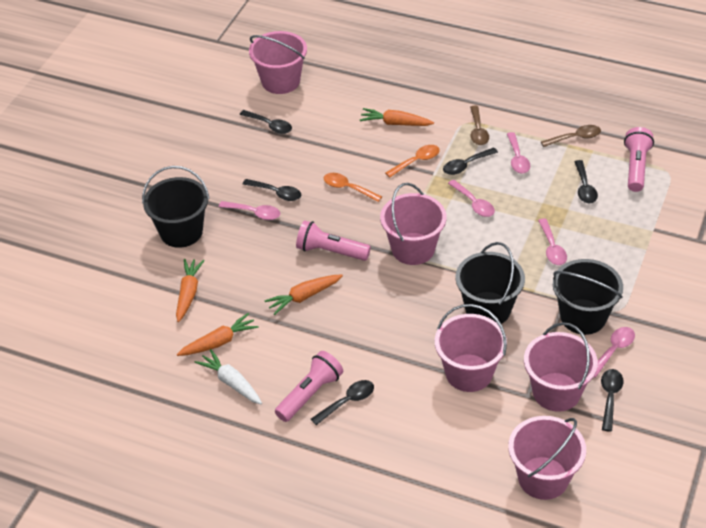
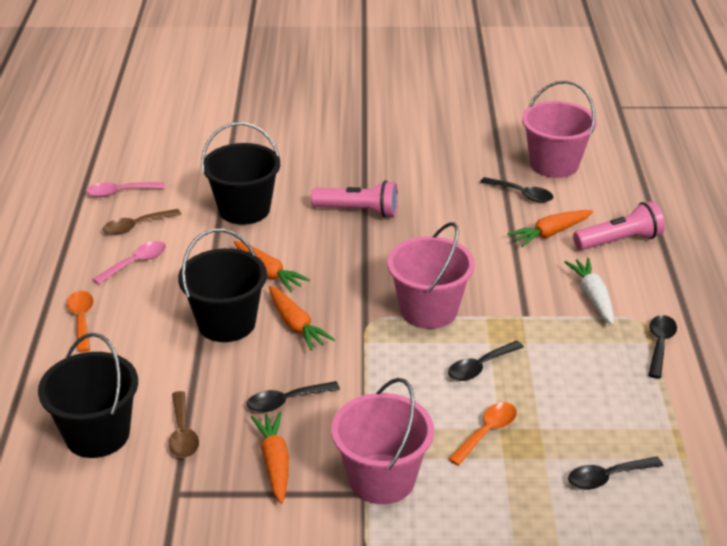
black spoon: [239,110,292,134] [243,179,301,201] [311,380,374,425] [443,147,498,175] [574,160,598,203] [601,369,623,432] = 6 -> [247,381,340,413] [448,340,524,381] [480,177,553,203] [568,457,663,490] [648,315,677,379] = 5
pink bucket: [249,31,307,94] [380,183,446,265] [435,304,507,392] [508,416,586,500] [524,322,598,412] = 5 -> [331,378,434,504] [387,222,475,329] [522,81,597,178] = 3
pink flashlight: [275,351,343,422] [296,220,371,261] [624,127,654,192] = 3 -> [311,180,398,218] [573,201,665,250] = 2
pink spoon: [219,201,280,220] [448,180,495,217] [507,132,530,174] [538,219,567,265] [594,327,635,378] = 5 -> [86,182,165,197] [93,241,166,285] = 2

